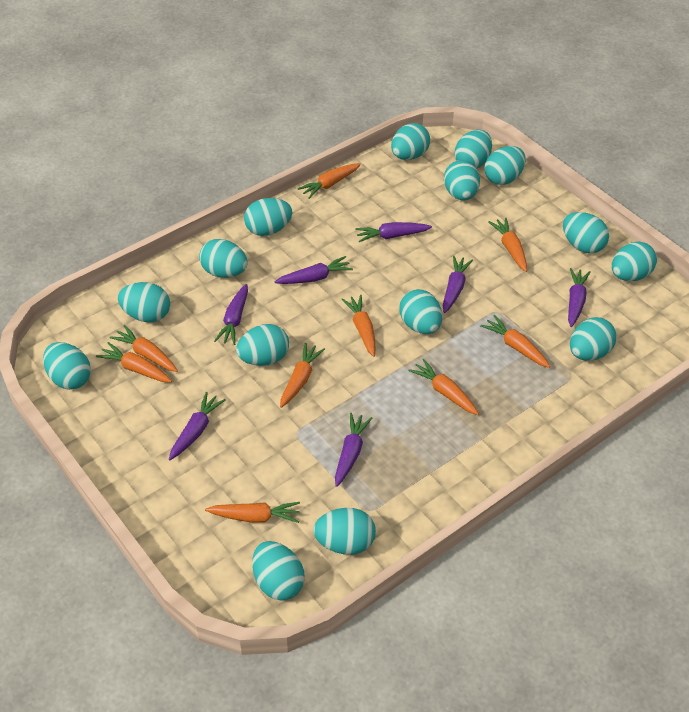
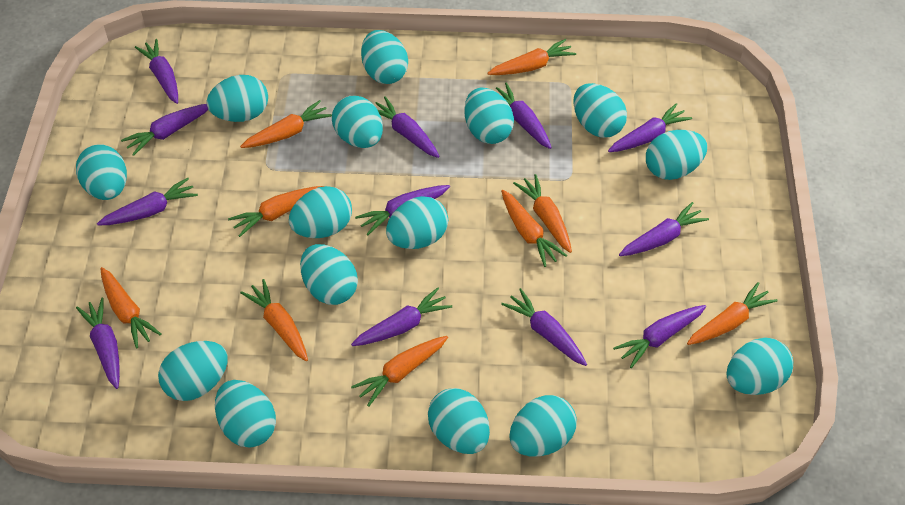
purple carrot: [169,392,226,460] [214,284,248,345] [275,256,353,284] [335,413,372,487] [355,222,432,242] [443,256,473,313] [568,268,591,327] = 7 -> [76,298,120,389] [97,178,198,226] [121,104,208,156] [135,39,178,104] [351,288,452,346] [355,185,450,235] [376,96,440,158] [496,82,552,149] [501,288,587,366] [608,103,692,152] [613,305,706,368] [619,202,709,256] = 12

